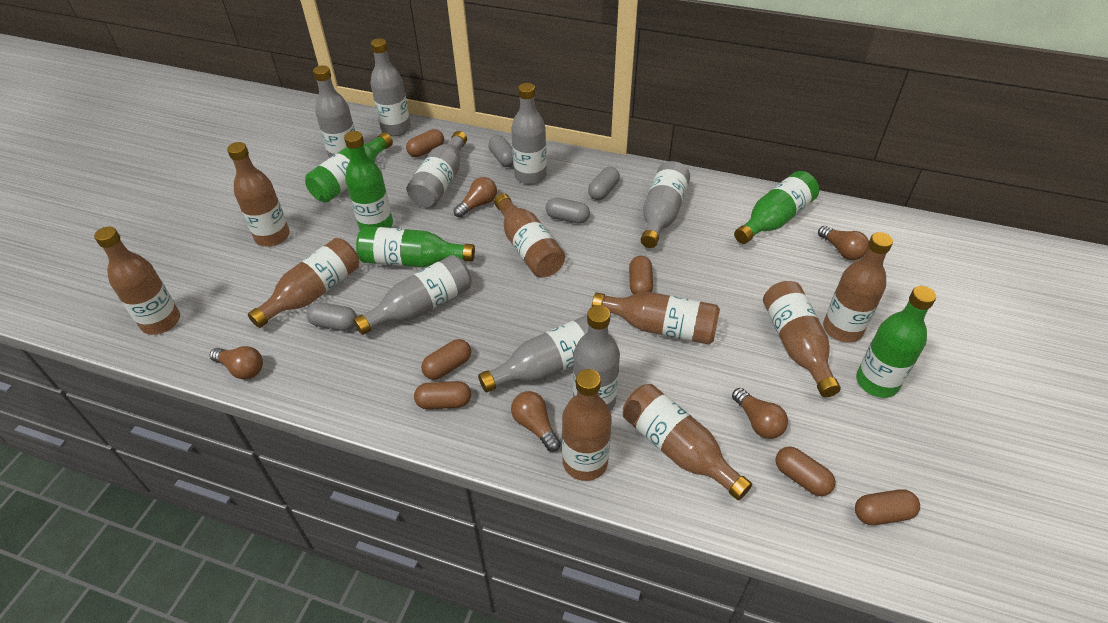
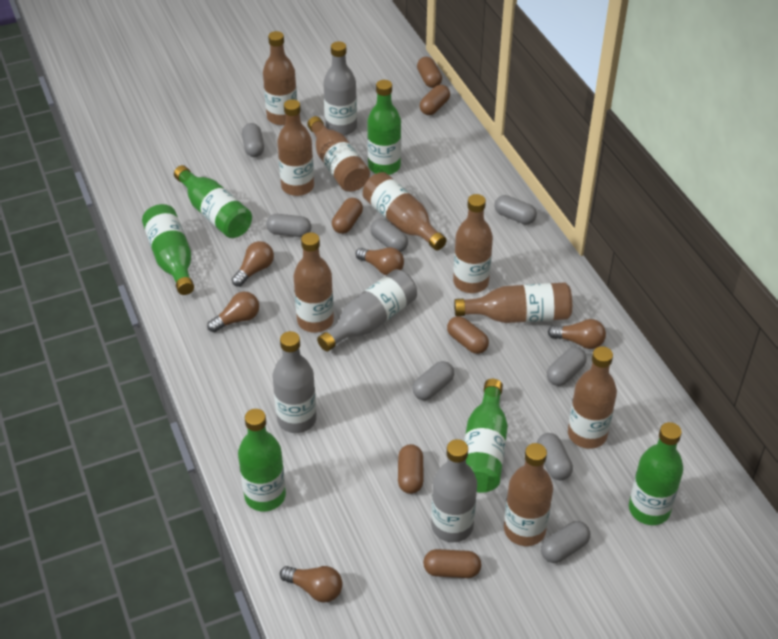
green bottle: [305,132,393,203] [344,131,393,230] [356,226,475,268] [734,171,819,244] [856,286,936,398] = 5 -> [142,204,194,295] [174,165,252,238] [238,409,286,511] [367,80,401,175] [464,379,508,493] [629,422,683,525] = 6
grey bottle: [313,65,355,158] [353,255,472,335] [371,38,411,136] [407,131,467,208] [478,315,588,393] [511,83,547,185] [573,305,620,411] [641,161,690,248] = 8 -> [272,331,317,433] [317,269,417,351] [323,41,357,136] [431,439,477,542] = 4
grey capsule: [306,303,357,331] [488,135,514,167] [546,197,590,224] [588,167,620,200] = 4 -> [242,123,264,157] [266,214,311,237] [370,219,408,252] [412,361,454,400] [494,195,537,225] [537,433,573,480] [541,521,590,563] [547,347,587,386] = 8

